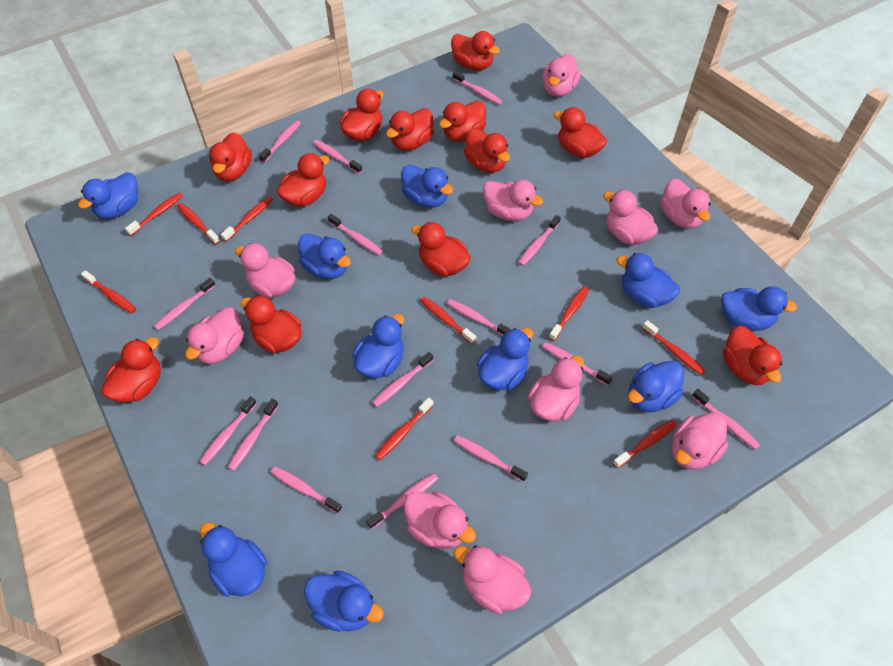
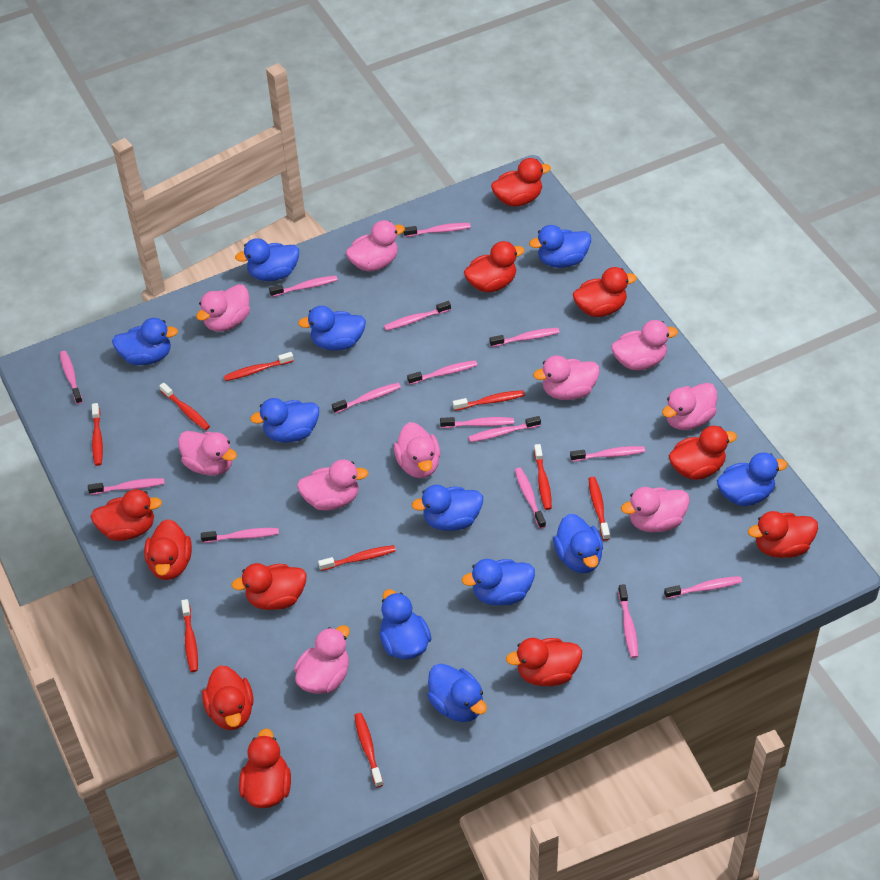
blue duck: [78,172,138,219] [200,522,267,597] [298,234,351,279] [304,570,384,632] [352,314,404,378] [401,165,453,208] [477,328,533,390] [617,253,680,308] [628,361,684,412] [721,286,797,331] = 10 -> [112,318,178,365] [235,238,299,281] [250,398,319,442] [298,306,366,351] [379,589,431,659] [412,485,483,531] [427,664,487,722] [462,559,535,606] [529,225,591,268] [553,514,603,573] [717,452,788,506] = 11
red duck: [101,337,161,402] [209,132,252,181] [240,295,302,353] [277,153,330,207] [340,89,384,141] [386,108,434,151] [411,222,471,276] [439,100,486,142] [451,31,500,70] [464,128,510,173] [554,107,607,158] [723,326,782,385] = 12 -> [90,489,162,541] [144,519,192,580] [202,665,253,730] [231,563,306,610] [239,728,291,808] [464,241,525,292] [491,158,551,206] [506,638,582,686] [573,267,637,317] [669,426,737,480] [748,511,818,558] = 11

